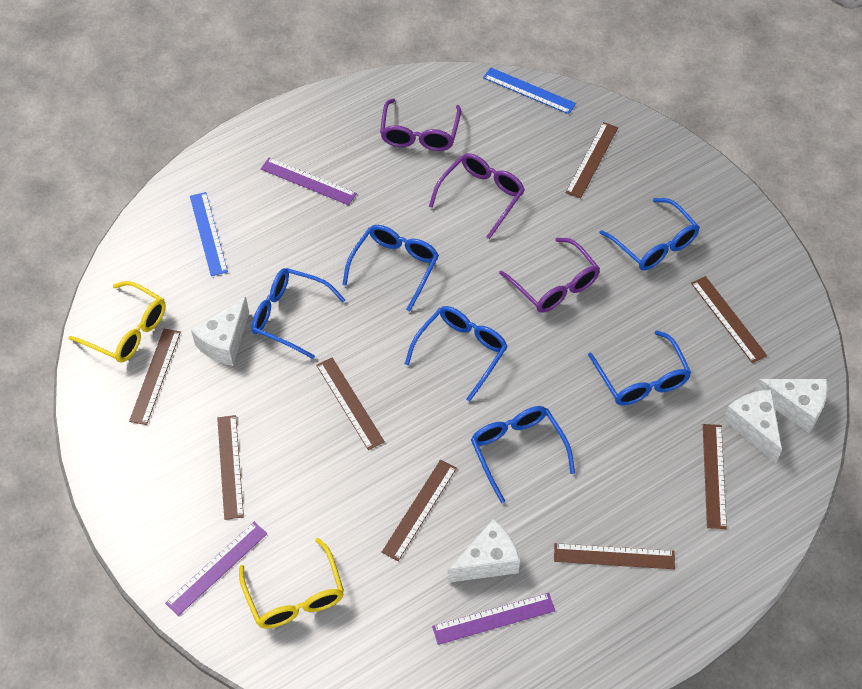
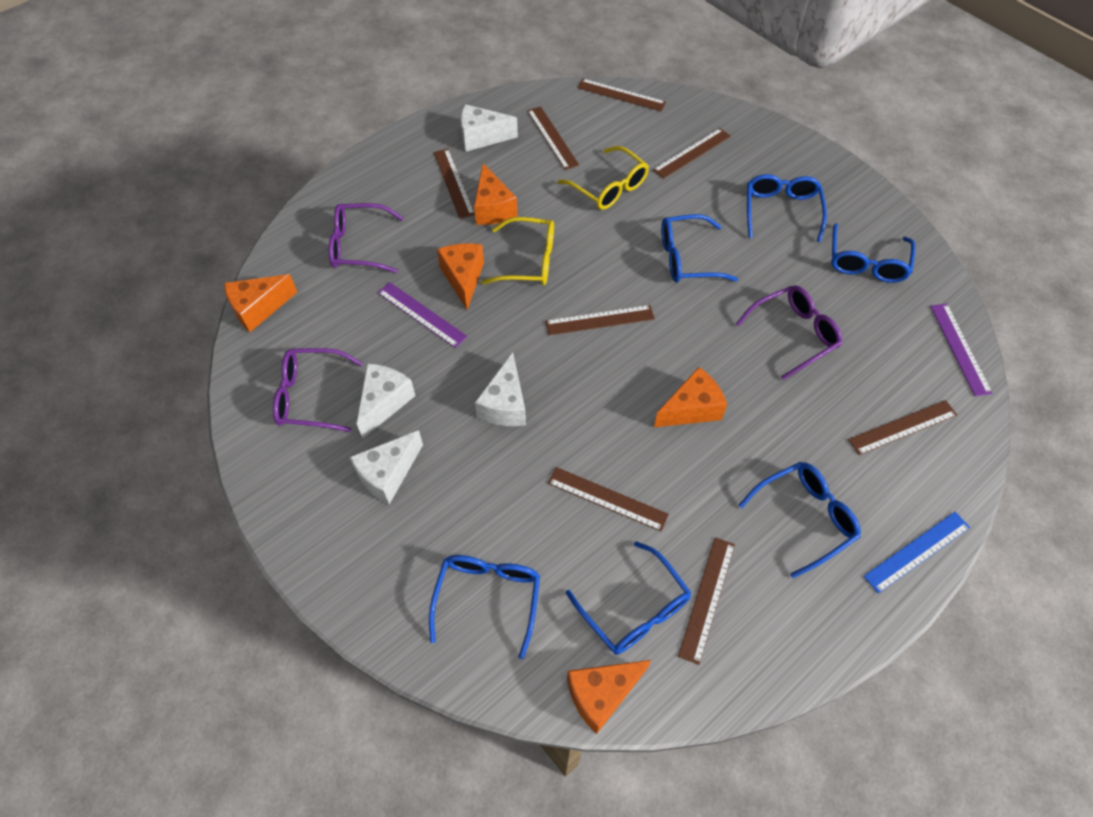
blue ruler: [190,192,228,276] [483,67,576,114] = 2 -> [863,512,970,594] = 1
orange cheese: none = 0 -> [224,274,297,332] [437,243,484,310] [474,164,518,225] [567,660,651,734] [654,367,727,427] = 5
purple ruler: [165,522,267,616] [261,158,357,205] [432,593,555,645] = 3 -> [378,282,468,348] [930,304,993,396] = 2

